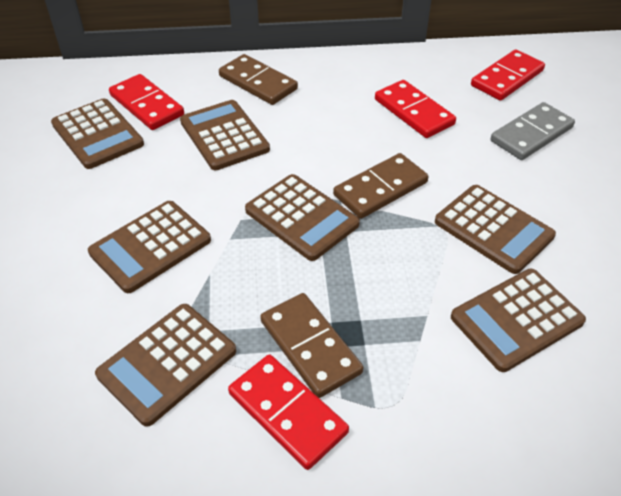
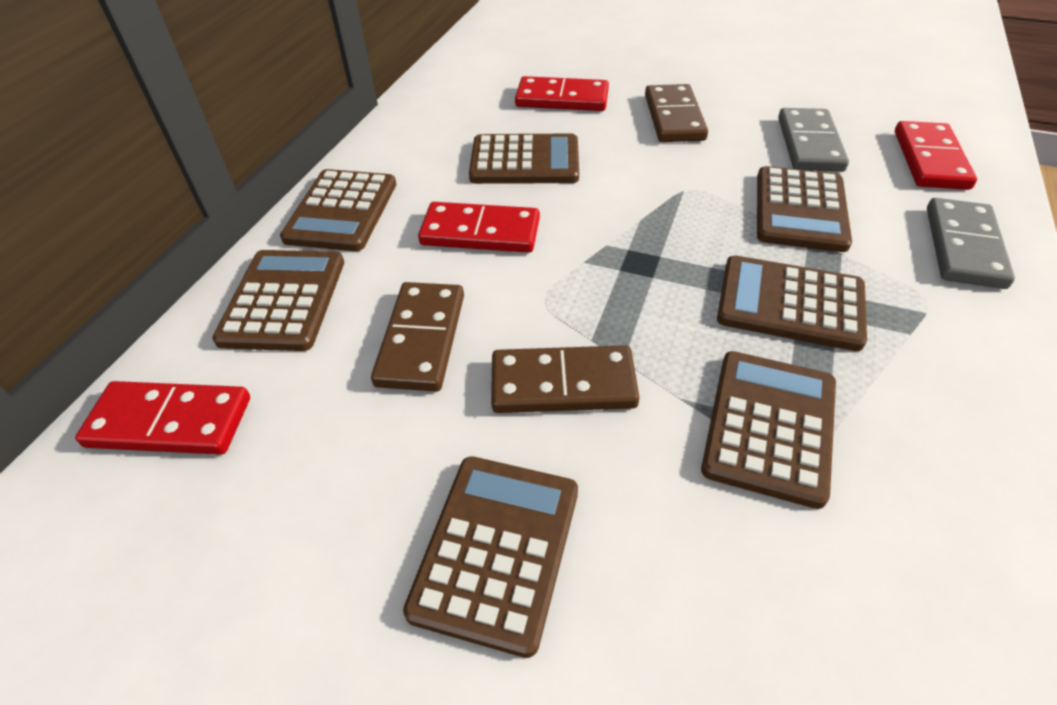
grey domino: [491,102,575,160] = 1 -> [778,108,849,172] [927,198,1015,289] = 2

